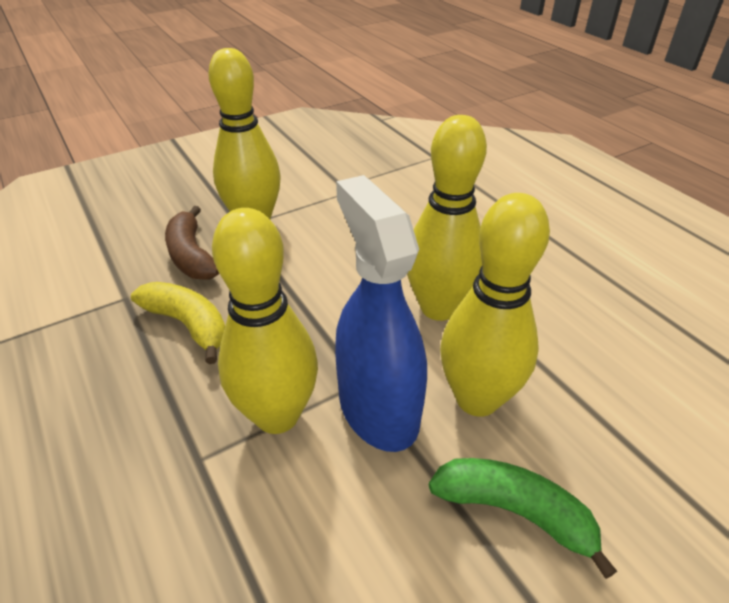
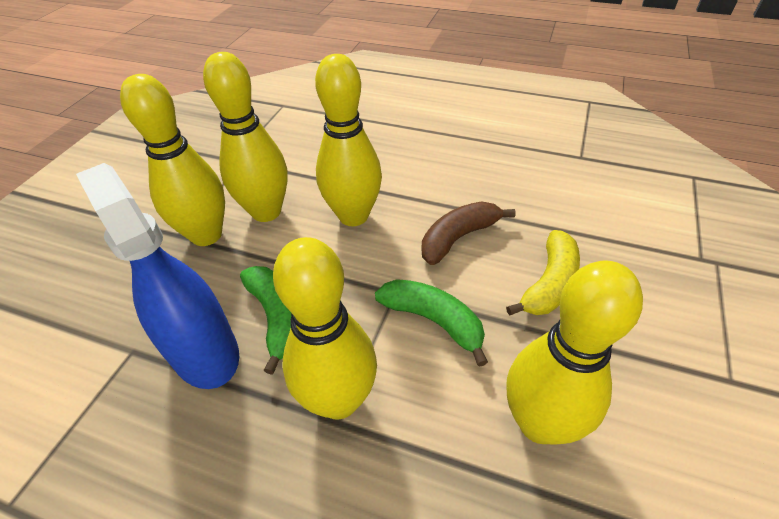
green banana: [429,458,617,579] = 1 -> [240,266,291,375] [375,279,488,367] = 2
yellow bowling pin: [208,48,281,219] [212,208,318,434] [407,115,487,321] [440,193,550,417] = 4 -> [120,74,225,246] [203,52,288,222] [273,237,377,420] [315,54,382,226] [507,260,643,445] = 5

